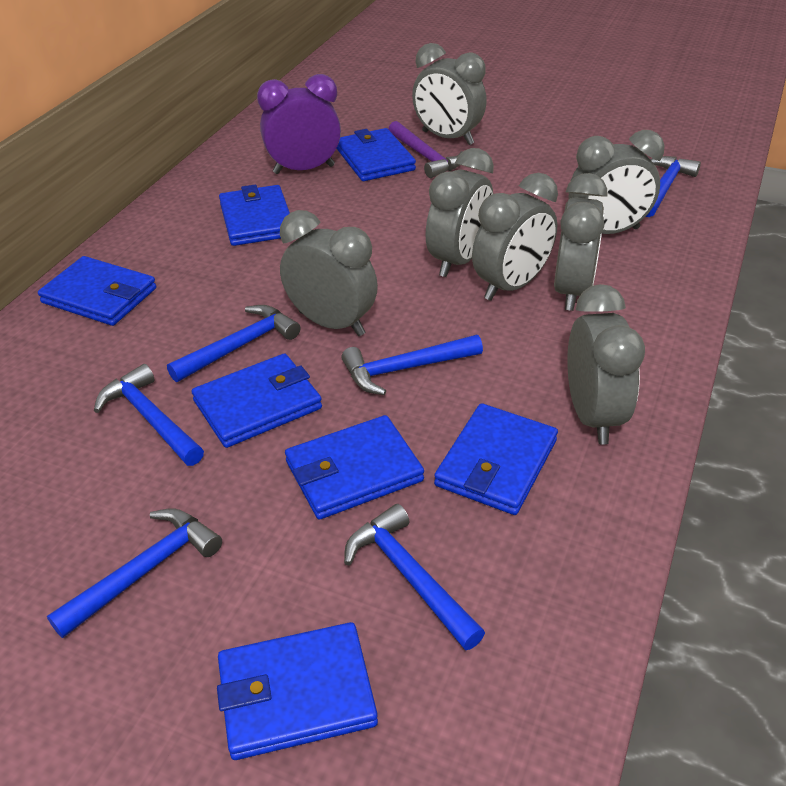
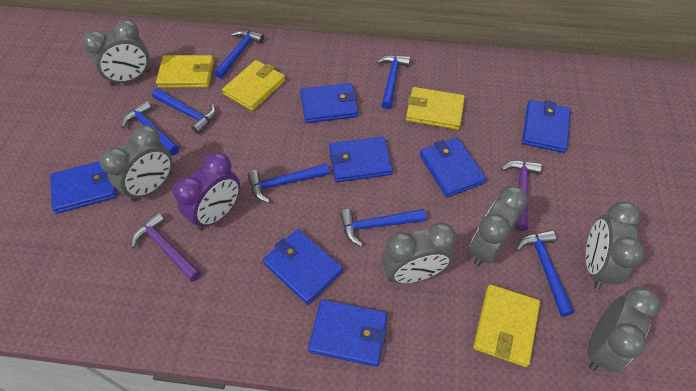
blue hammer: [47,509,222,638] [94,364,204,466] [167,305,301,382] [341,335,483,395] [344,504,485,650] [646,156,701,217] = 6 -> [122,100,179,155] [152,88,216,134] [214,30,264,78] [248,163,330,203] [340,209,426,246] [376,55,410,109] [516,230,574,316] = 7
grey clock: [280,210,378,336] [412,43,487,145] [425,148,494,277] [472,173,558,301] [554,173,608,311] [567,284,645,444] [569,130,665,234] = 7 -> [82,20,151,86] [100,125,172,202] [382,222,456,283] [469,186,528,266] [586,201,645,289] [587,287,660,373] = 6
purple hammer: [388,121,463,178] = 1 -> [131,212,201,282] [501,161,542,231] = 2
yellow wallet: none = 0 -> [156,55,214,88] [222,60,285,111] [406,87,465,130] [473,284,540,367] = 4

